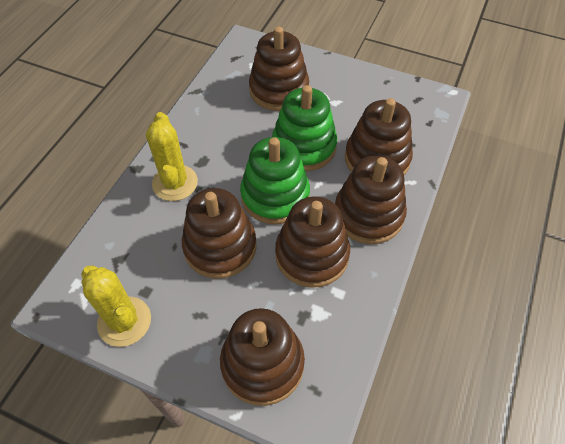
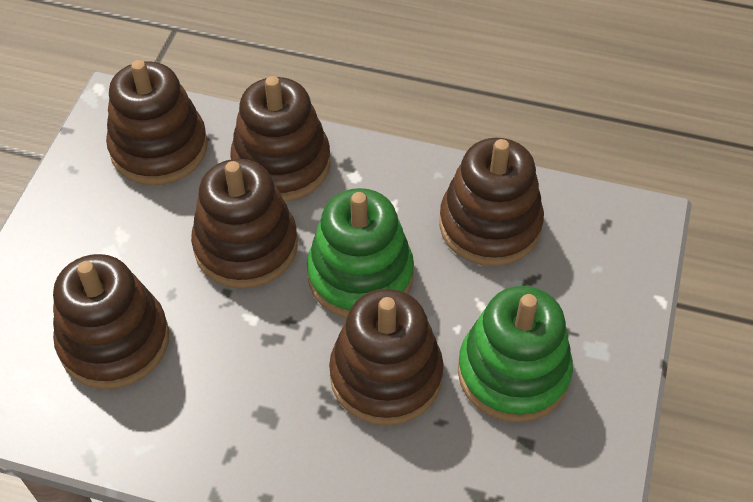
yellow cactus: [81,265,151,347] [146,112,198,201] = 2 -> none = 0

